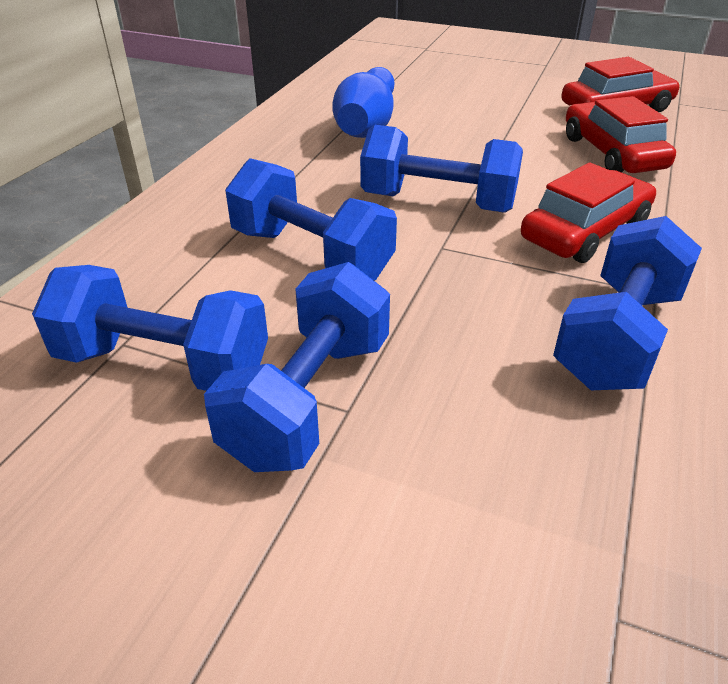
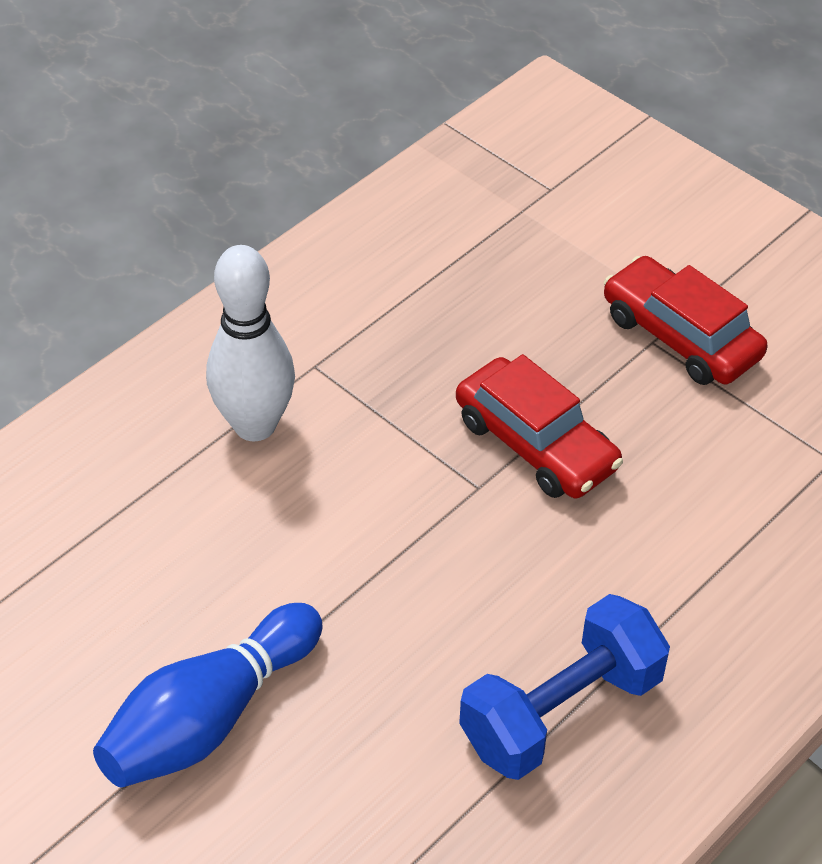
blue dumbbell: [32,265,268,391] [204,262,390,472] [225,158,397,281] [360,125,523,213] [553,216,702,390] = 5 -> [459,594,670,780] = 1
red car: [521,162,656,263] [561,57,680,112] [566,96,676,173] = 3 -> [456,354,623,498] [604,256,767,385] = 2
white bowling pin: none = 0 -> [206,245,295,441] = 1

